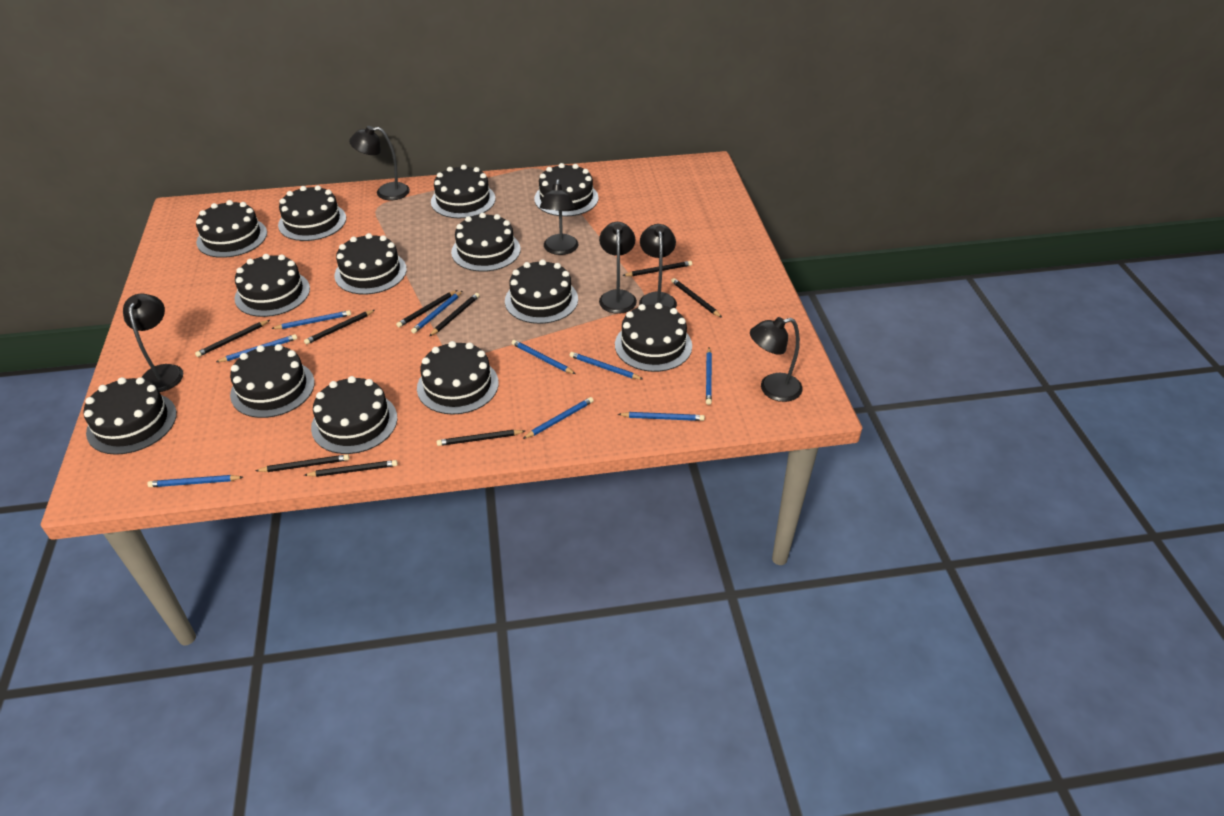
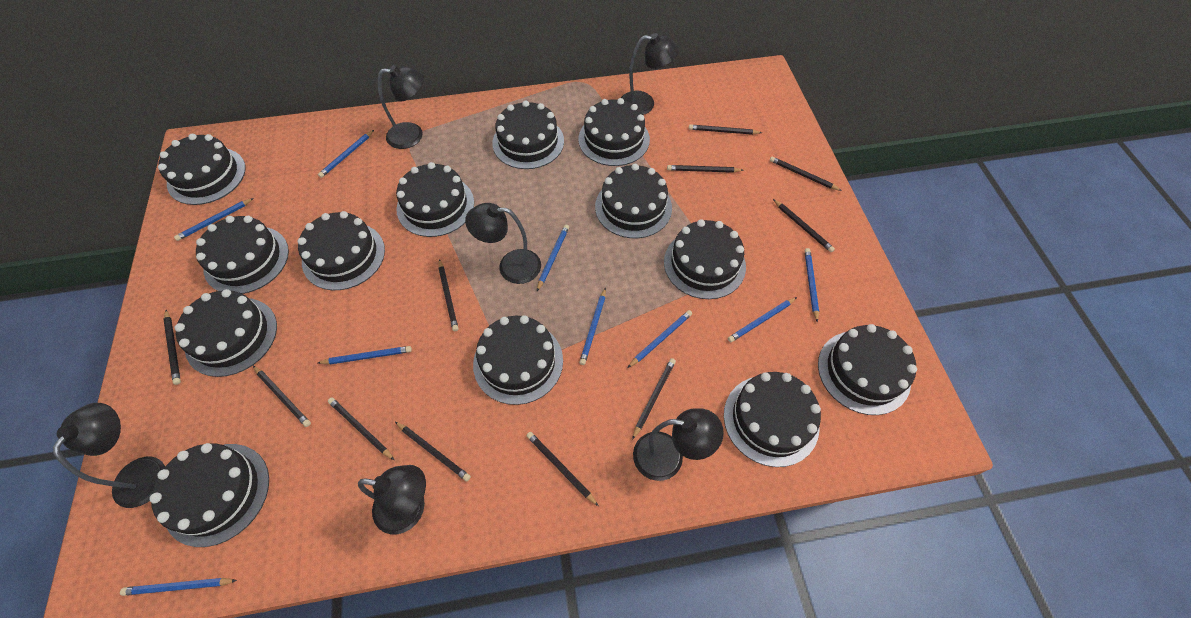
black pencil: [195,320,270,357] [256,454,349,472] [304,310,375,345] [304,460,398,477] [396,290,457,328] [429,293,479,336] [437,430,525,446] [622,261,692,276] [671,278,722,318] = 9 -> [164,310,181,385] [253,366,311,427] [328,398,394,460] [395,422,471,481] [438,259,459,331] [526,432,598,506] [632,358,676,440] [667,165,743,173] [689,124,762,135] [770,156,842,191] [773,199,835,252] = 11

